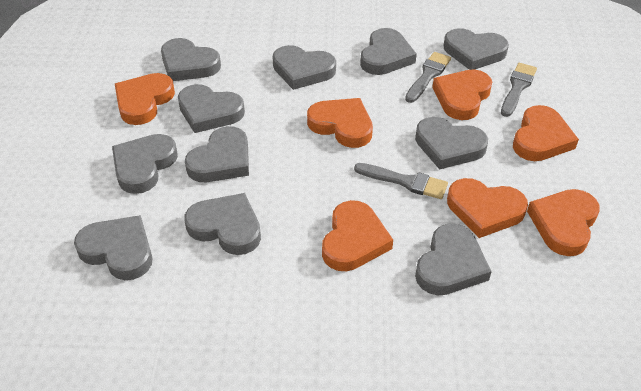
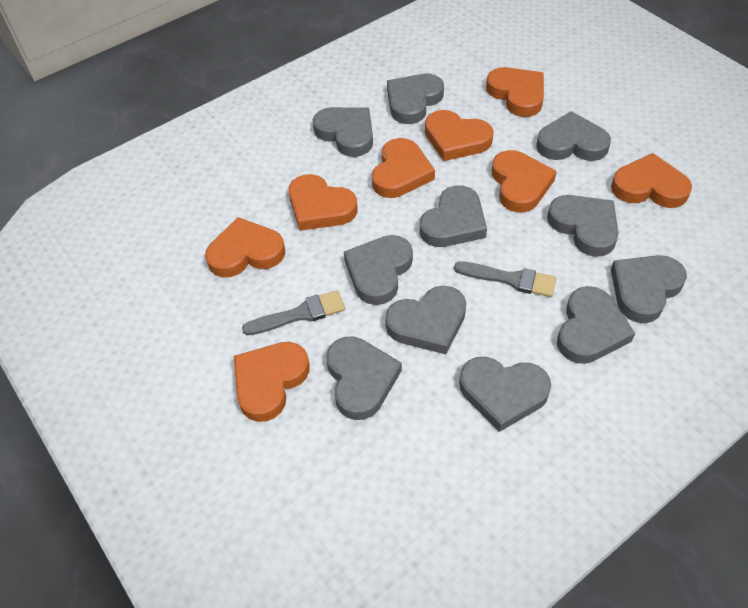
grey brush: [354,163,448,199] [405,52,451,103] [501,63,537,117] = 3 -> [242,290,345,335] [454,262,557,297] = 2
orange heart: [115,73,175,125] [307,98,373,148] [322,200,393,271] [432,70,492,120] [447,178,528,238] [513,105,579,161] [527,189,600,256] = 7 -> [205,217,285,278] [234,342,310,422] [288,174,357,231] [372,138,435,198] [425,110,494,161] [486,67,544,117] [492,150,557,212] [611,153,692,208] = 8

